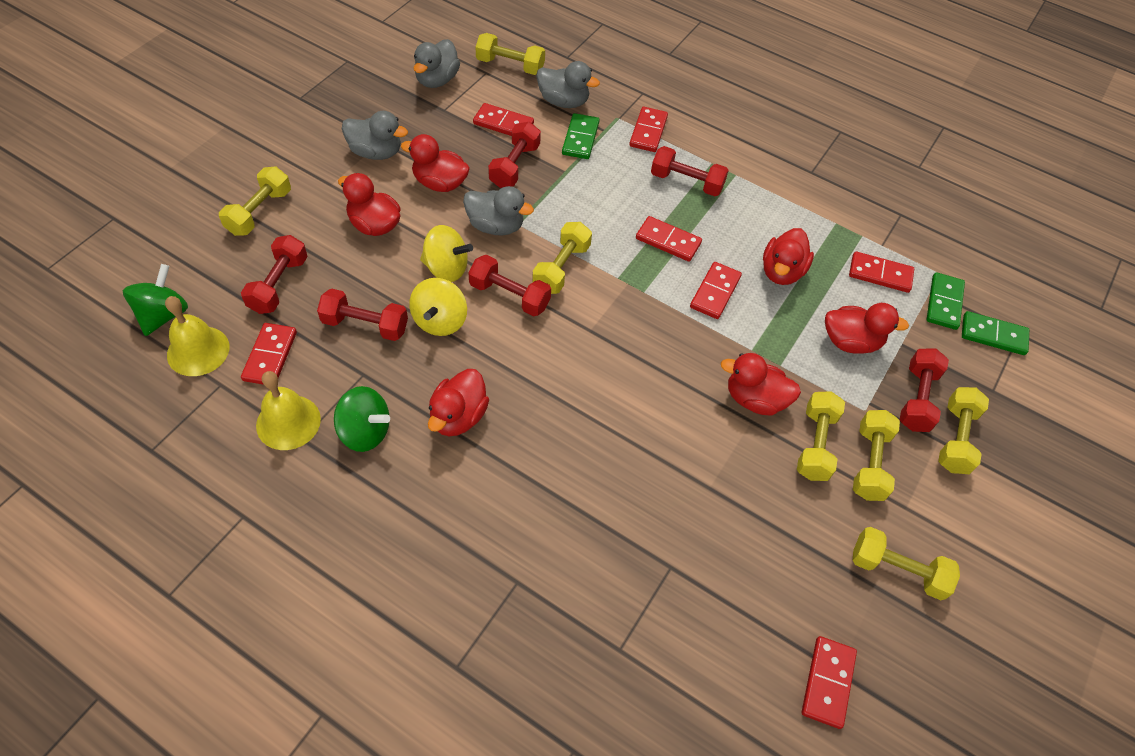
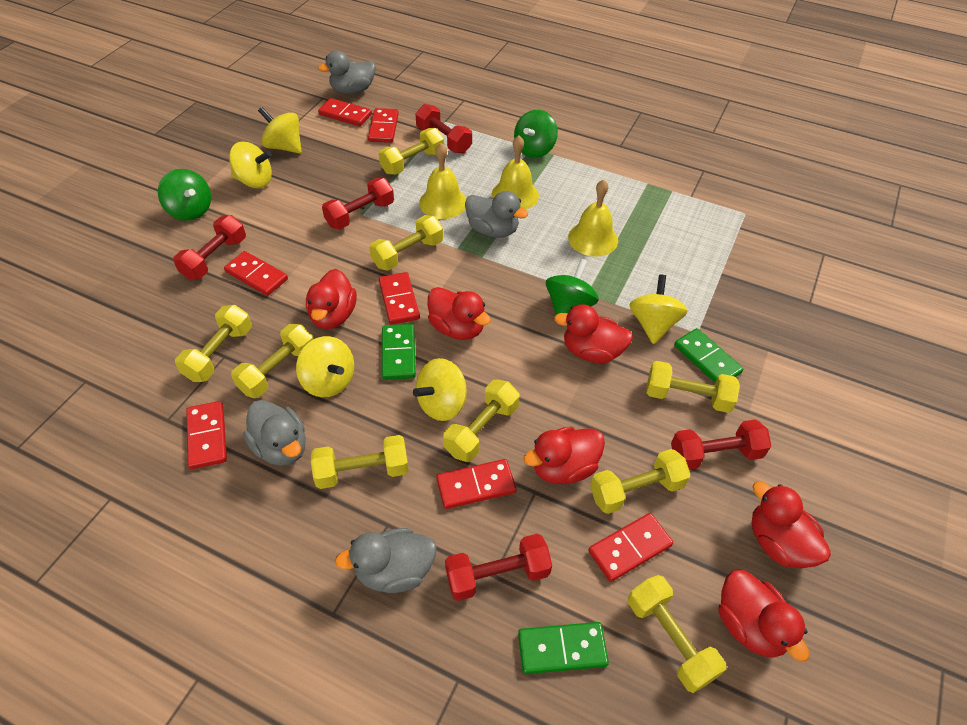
green spinning top: [123,264,188,336] [334,386,390,452] = 2 -> [158,169,211,221] [514,110,558,158] [546,259,599,315] = 3
red dumbbell: [241,235,308,314] [317,289,408,341] [468,255,551,316] [488,122,541,188] [651,146,729,196] [900,349,949,432] = 6 -> [173,215,246,280] [322,178,394,229] [416,104,472,153] [445,534,552,601] [671,419,771,470] = 5
yellow bell: [165,296,229,376] [256,371,321,450] = 2 -> [419,143,466,219] [492,136,539,210] [568,179,618,257] = 3
yellow dumbbell: [219,166,291,236] [476,33,545,75] [532,222,592,294] [797,391,845,481] [853,410,900,501] [853,527,960,600] [938,387,989,474] = 7 -> [175,305,252,382] [231,324,314,398] [311,435,409,489] [369,215,443,271] [379,128,444,175] [443,380,520,462] [590,449,691,514] [628,575,726,693] [647,361,740,413] = 9
yellow spinning top: [409,278,467,336] [420,225,473,282] = 2 -> [229,142,272,188] [258,107,302,154] [296,336,354,397] [413,358,467,421] [629,274,688,344] = 5

